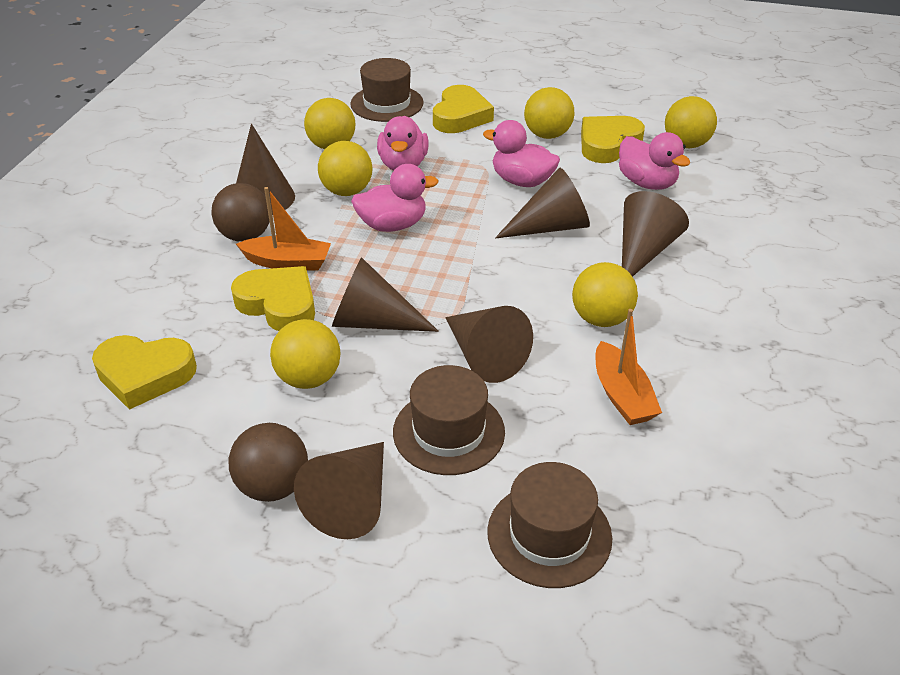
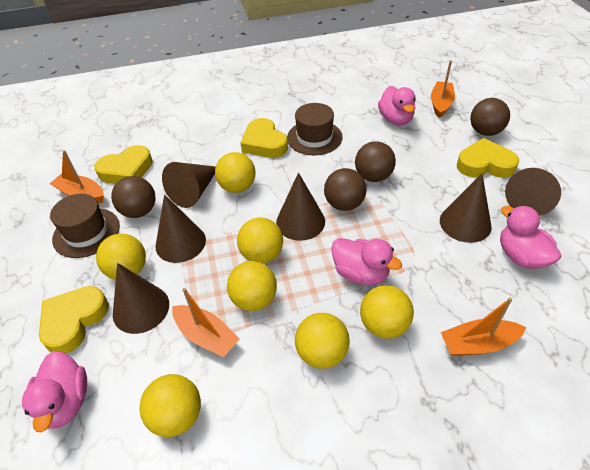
brown ball: [211,183,269,242] [229,423,308,502] = 2 -> [111,176,156,218] [324,168,367,211] [355,141,396,182] [470,98,510,136] = 4
brown hat: [350,58,424,122] [393,365,505,475] [487,462,612,588] = 3 -> [50,194,120,258] [287,103,343,155] = 2
orange boat: [236,187,331,271] [596,309,662,425] = 2 -> [50,150,104,203] [172,288,240,357] [431,61,455,118] [441,298,527,356] = 4
yellow ball: [270,319,341,389] [304,98,356,149] [318,141,372,196] [524,87,574,139] [572,262,638,327] [665,96,717,148] = 6 -> [96,234,146,280] [139,374,201,437] [215,152,256,193] [227,261,277,311] [237,217,283,263] [295,313,350,369] [360,285,414,339] = 7

